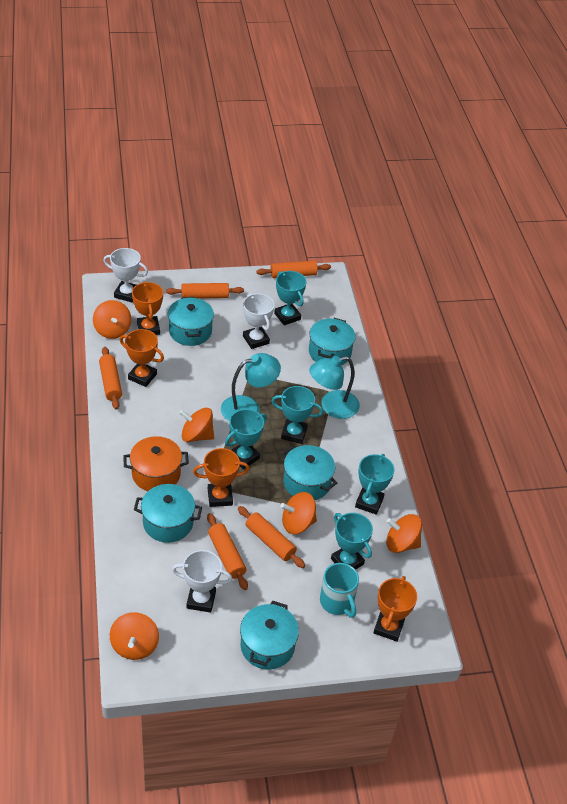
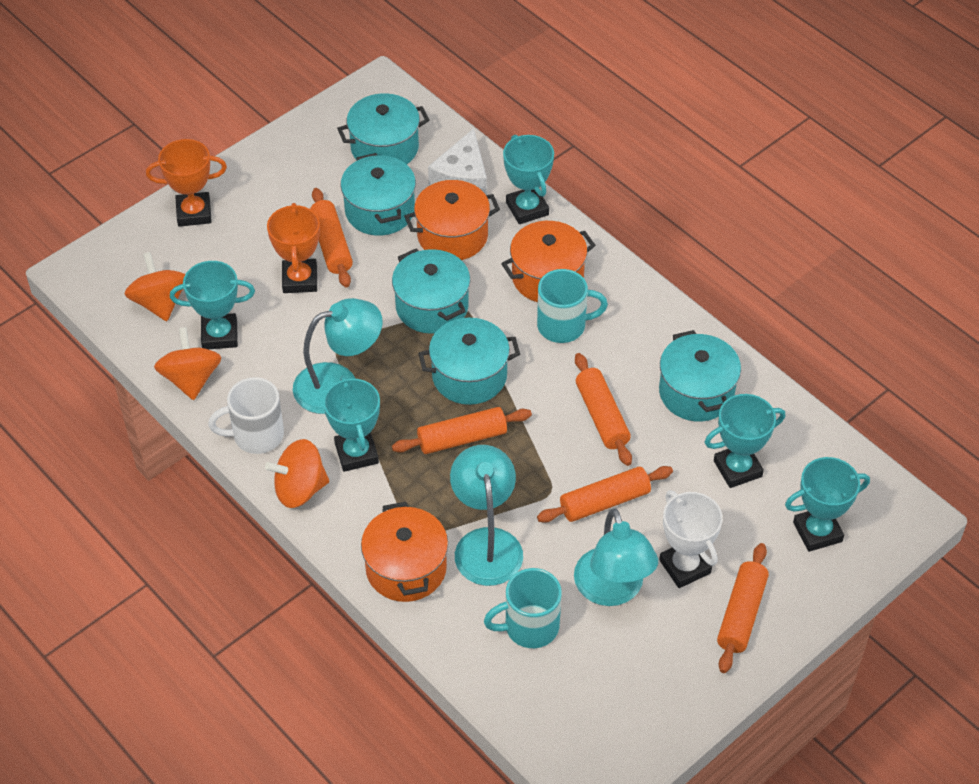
orange pot: [123,436,189,491] = 1 -> [361,502,448,602] [404,180,500,260] [501,221,595,302] = 3
orange spinning top: [93,300,131,339] [110,612,159,660] [179,408,214,442] [280,492,317,534] [386,514,422,553] = 5 -> [124,252,185,321] [154,327,222,400] [265,439,329,508] = 3
orange trophy: [120,329,164,387] [132,281,163,335] [193,448,249,507] [373,576,417,642] = 4 -> [146,139,227,227] [267,203,320,293] = 2
turquoise lamp: [221,353,281,421] [309,356,360,419] = 2 -> [293,298,382,414] [450,445,523,586] [574,508,658,606] = 3
turquoise mug: [320,563,359,618] = 1 -> [484,568,562,648] [537,269,608,343] = 2
white cheese: none = 0 -> [428,128,487,195] = 1
white mug: none = 0 -> [208,377,284,454] = 1
white trophy: [103,248,148,302] [172,550,232,613] [243,294,274,349] = 3 -> [659,490,723,588] = 1

